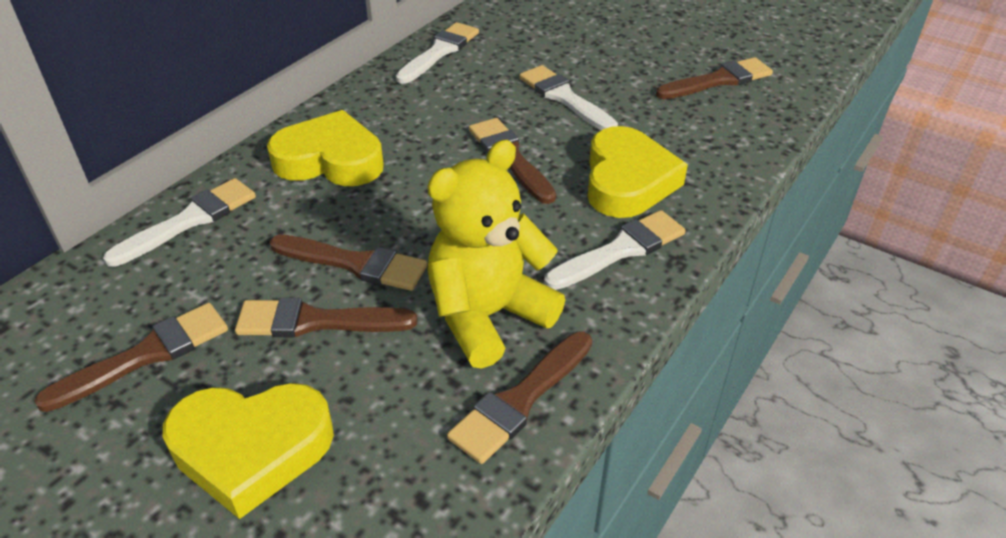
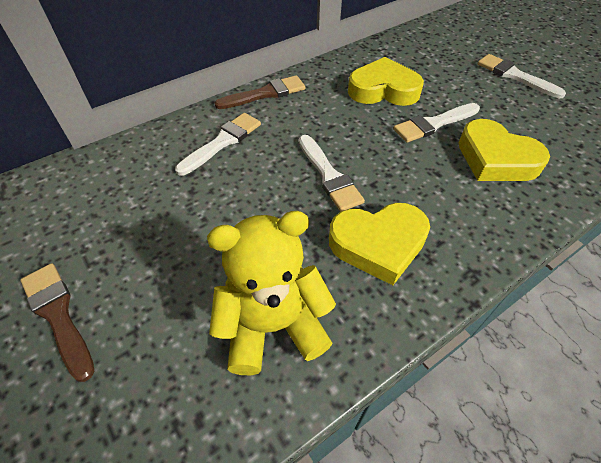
brown brush: [34,303,228,412] [235,298,418,337] [270,235,427,291] [447,331,592,464] [469,118,556,204] [656,57,773,99] = 6 -> [20,263,94,382] [215,75,305,109] = 2

